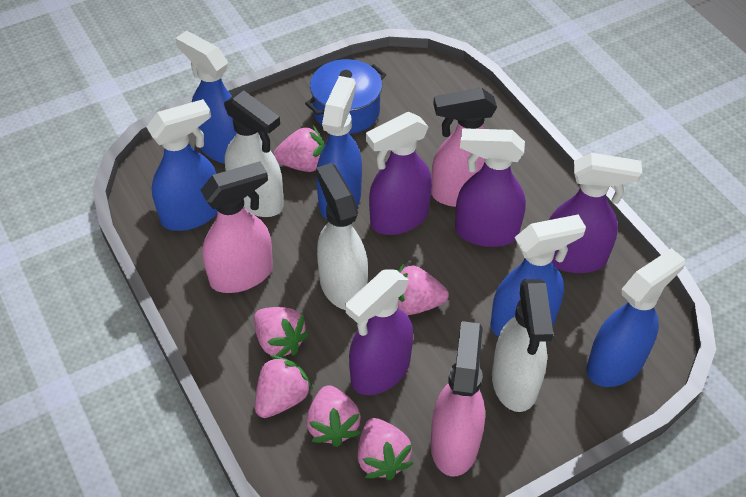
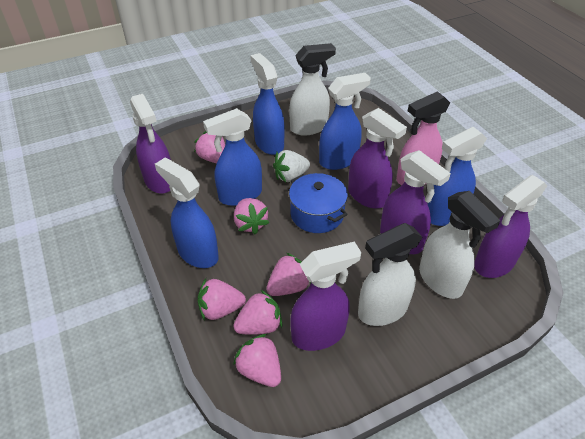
pink spray bottle: [200,161,273,293] [431,88,497,207] [431,321,485,476] = 3 -> [396,91,450,185] = 1
purple spray bottle: [346,269,413,395] [366,112,432,235] [455,128,526,247] [549,153,642,273] = 4 -> [130,94,171,194] [290,241,361,351] [348,108,407,208] [380,150,451,254] [474,175,547,278] = 5
white strawberry: none = 0 -> [273,150,310,182] = 1

